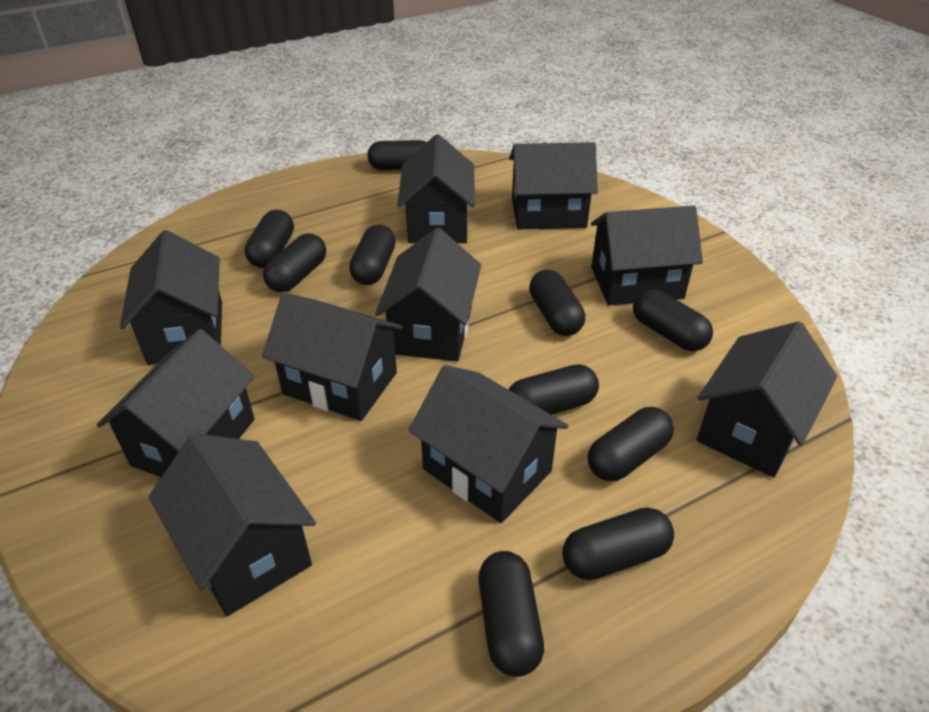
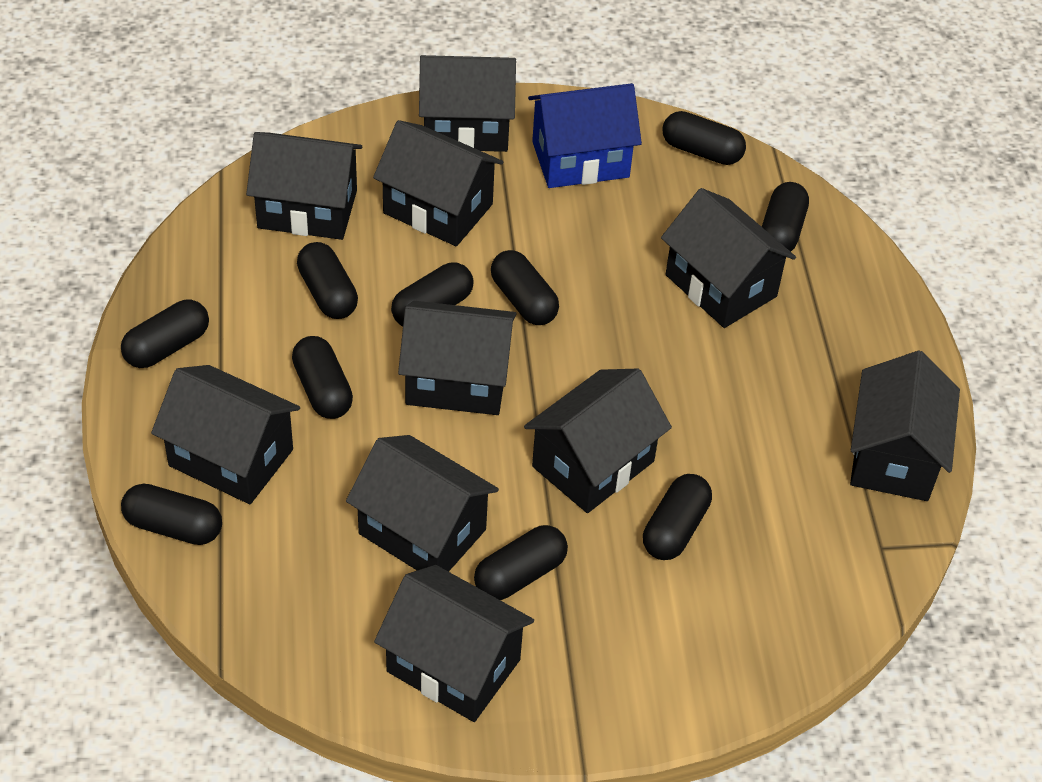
blue house: none = 0 -> [528,83,642,188] = 1

